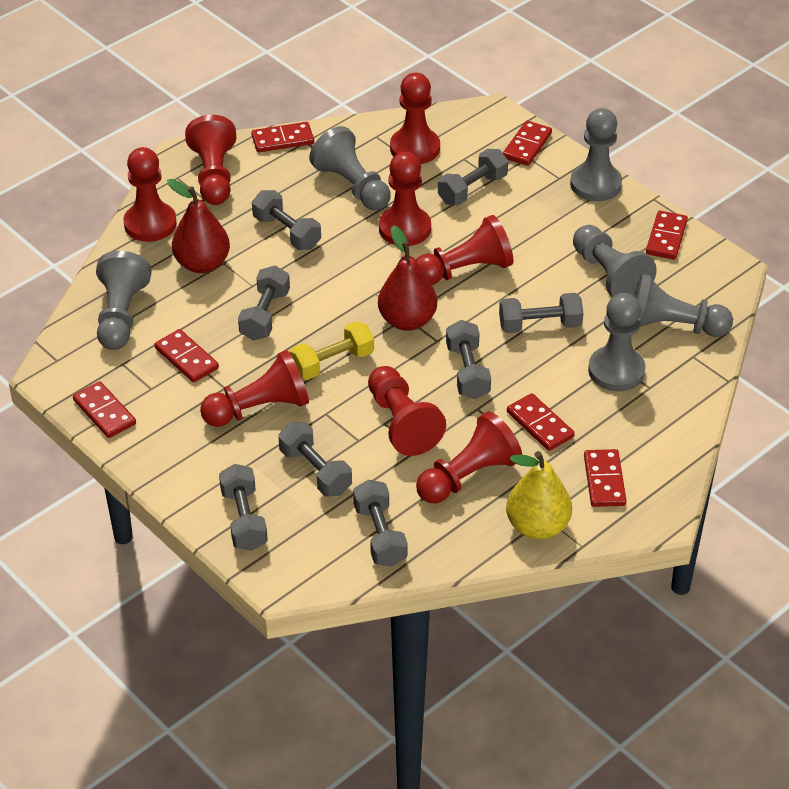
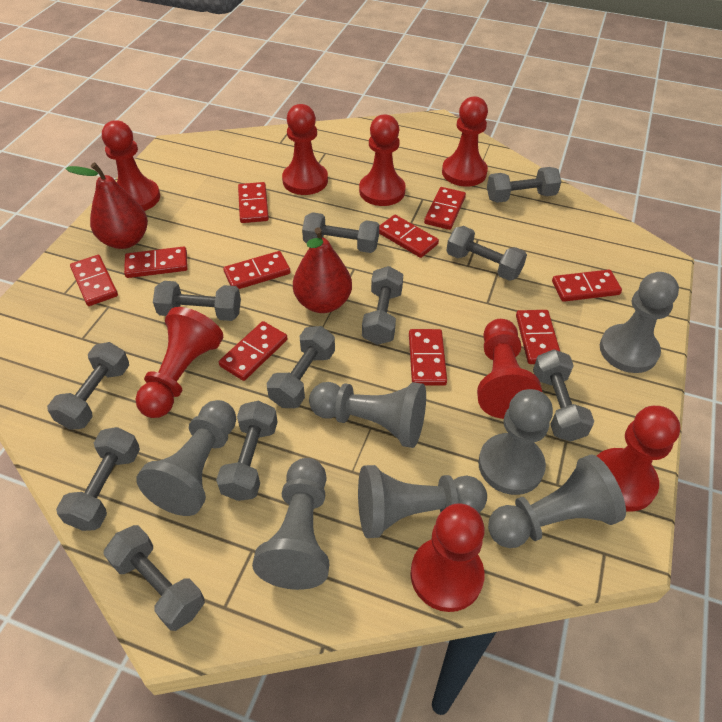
grey dumbbell: [219,464,268,551] [238,265,290,341] [252,190,321,250] [278,422,352,497] [353,480,408,567] [438,149,508,205] [446,320,491,399] [499,293,583,333] = 8 -> [47,342,129,430] [56,427,140,531] [104,525,205,631] [153,281,241,321] [216,401,278,501] [267,326,335,408] [302,212,379,253] [362,266,403,345] [446,226,527,281] [487,167,561,203] [533,349,594,442] = 11
grey pawn: [96,251,152,350] [309,126,391,210] [570,108,622,201] [573,225,656,297] [588,293,646,391] [634,274,733,337] = 6 -> [136,400,236,516] [252,458,329,590] [309,382,426,448] [358,465,487,538] [478,389,553,495] [488,454,626,548] [600,272,679,373] = 7
red domino: [73,381,136,438] [154,329,219,383] [251,122,314,152] [503,121,552,166] [507,393,575,451] [584,449,626,507] [646,211,688,260] = 7 -> [70,255,118,306] [124,247,188,278] [219,321,288,381] [223,251,290,289] [238,182,269,223] [379,215,439,258] [409,329,447,386] [424,187,466,230] [516,310,560,364] [552,270,622,302] = 10
yellow dumbbell: [289,321,374,380] = 1 -> none = 0
yellow pear: [506,451,572,539] = 1 -> none = 0

